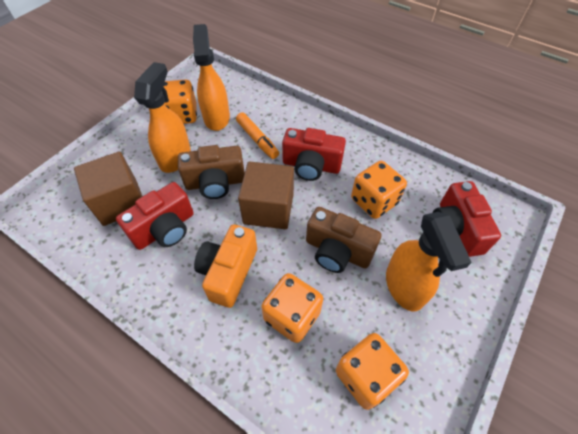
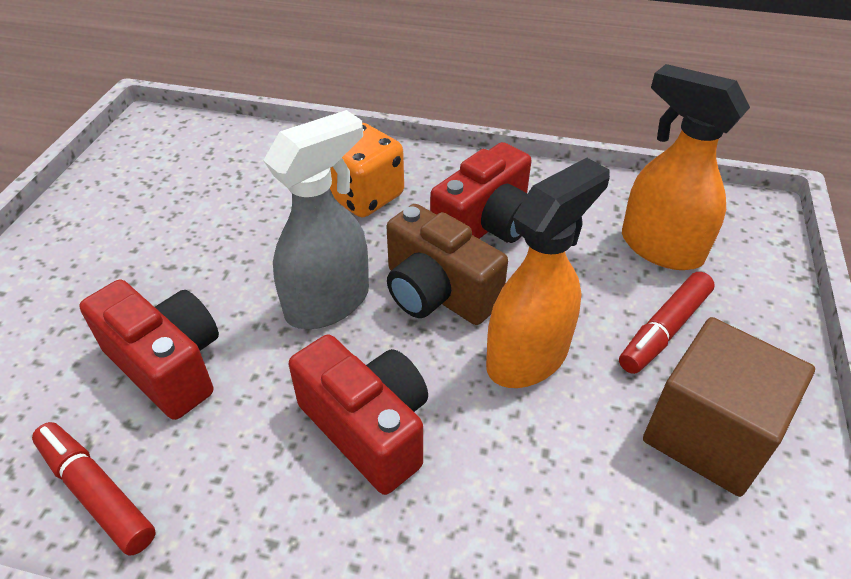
brown camera: [178,145,245,199] [306,207,381,273] = 2 -> [386,204,508,325] = 1
brown cube: [74,151,142,226] [238,162,294,229] = 2 -> [643,317,815,497] = 1
grey spray bottle: none = 0 -> [263,110,369,329] = 1
orange camera: [194,224,257,308] = 1 -> none = 0
orange dice: [163,79,197,124] [261,273,323,343] [336,333,409,410] [351,161,407,219] = 4 -> [330,123,404,217] = 1
orange marker: [236,112,279,159] = 1 -> none = 0
orange spray bottle: [134,62,191,173] [193,24,230,131] [386,212,472,312] = 3 -> [486,158,610,388] [622,64,750,270] = 2
red marker: none = 0 -> [32,422,156,556] [619,272,715,374] = 2

